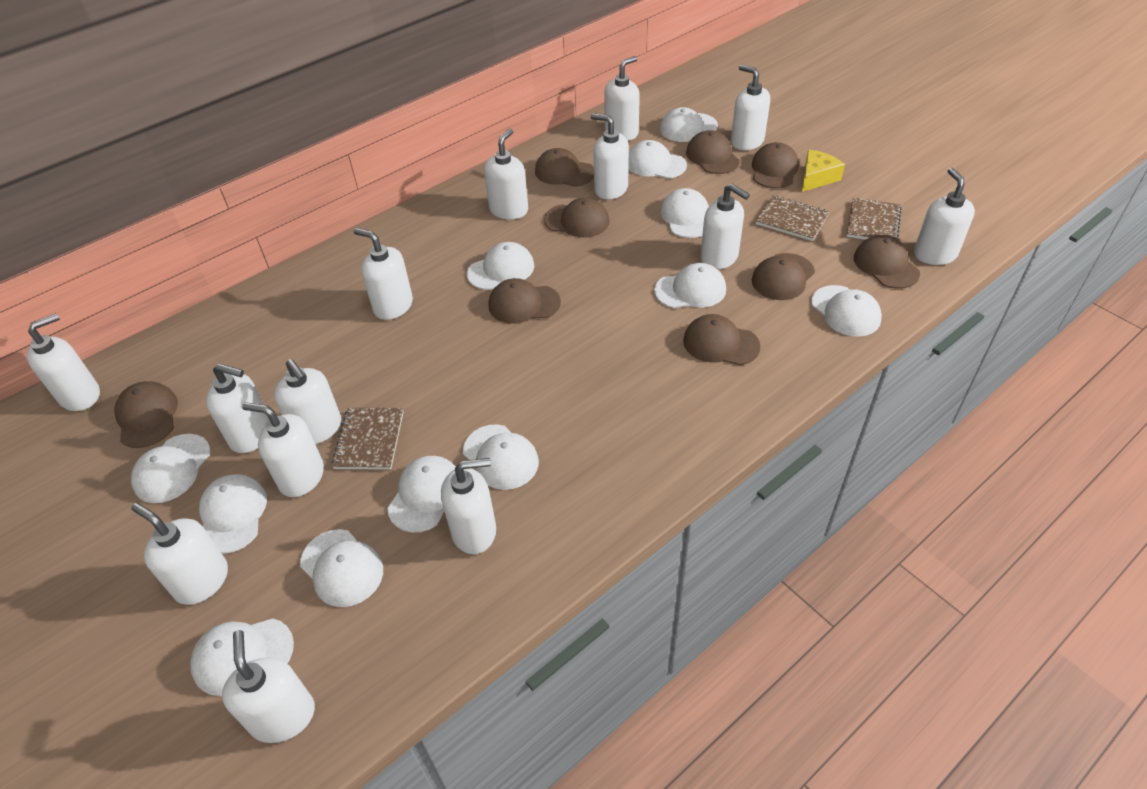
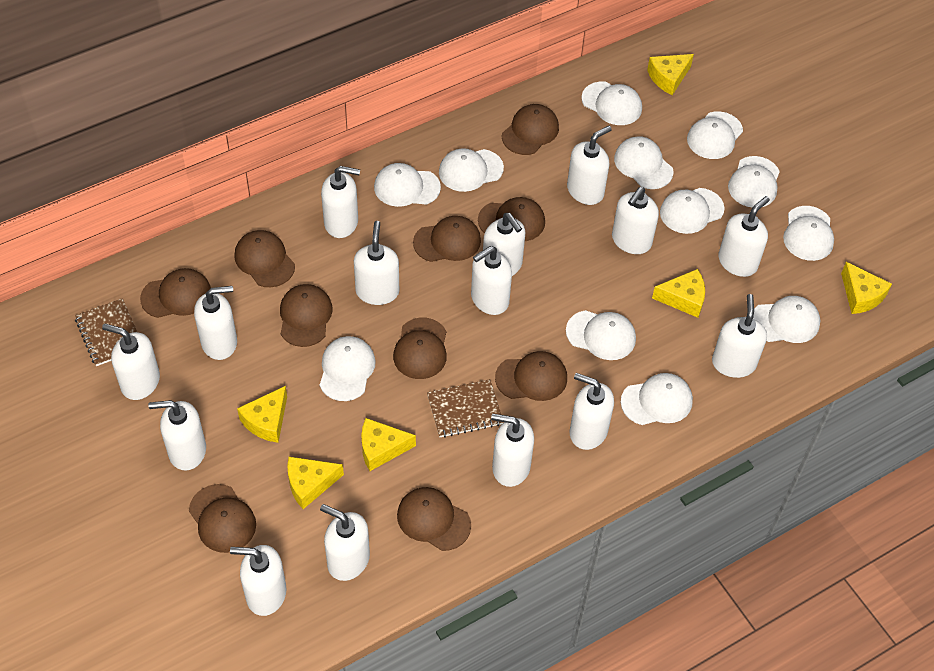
brown cap: [115,381,178,448] [488,278,561,324] [535,148,594,187] [544,198,610,237] [683,314,761,365] [686,130,740,174] [752,142,799,188] [752,253,815,300] [854,235,920,289] = 9 -> [140,268,211,318] [189,484,256,553] [234,230,295,287] [280,284,333,347] [393,318,447,379] [397,487,471,551] [413,216,481,262] [478,197,545,241] [495,351,567,401] [502,104,559,155] = 10
brown notebook: [332,408,404,470] [756,196,829,241] [847,197,902,240] = 3 -> [75,298,137,366] [427,379,503,438] = 2
white soap dispenser: [27,313,100,411] [131,503,228,605] [206,363,269,453] [222,630,315,743] [242,402,324,497] [274,359,341,444] [354,228,413,320] [441,458,496,554] [484,128,528,220] [591,113,629,200] [604,56,640,140] [700,184,750,269] [731,65,770,150] [914,168,975,265] = 14 -> [102,323,160,400] [148,400,206,471] [194,286,237,360] [230,545,287,616] [320,504,370,581] [321,166,360,238] [354,221,399,305] [471,246,512,315] [483,213,525,276] [491,414,534,487] [567,126,612,205] [570,373,614,450] [612,187,659,254] [712,294,767,378] [718,196,770,277] = 15
yellow cheese: [802,150,845,192] = 1 -> [237,386,287,443] [287,457,344,509] [361,418,416,471] [647,54,694,95] [652,269,705,318] [841,262,892,314] = 6

